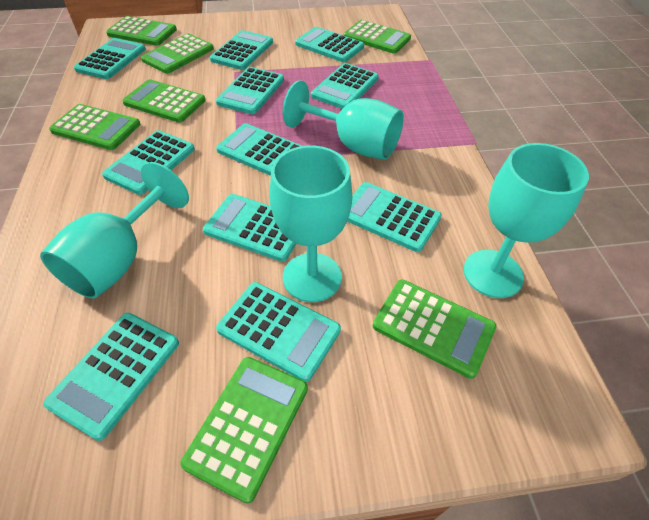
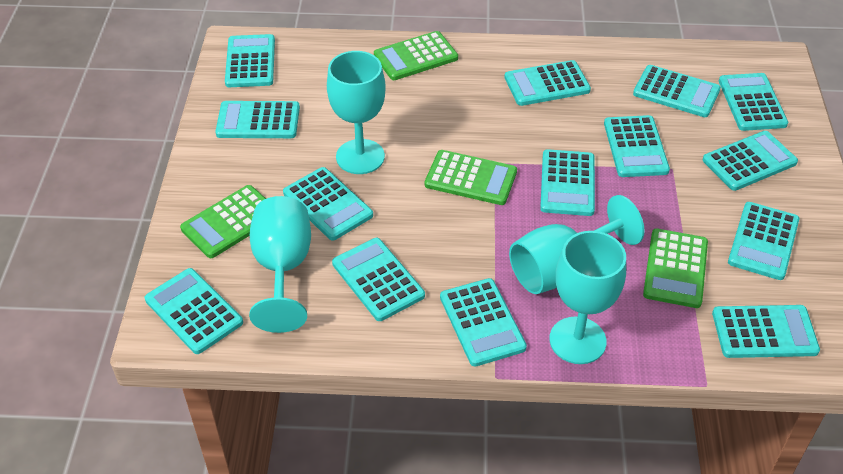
green calculator: [49,104,140,150] [106,16,177,46] [122,79,206,123] [141,33,214,74] [181,357,308,503] [343,20,411,54] [373,279,496,379] = 7 -> [180,185,266,258] [374,31,458,80] [425,150,517,205] [643,228,708,308] = 4
turquoise calculator: [43,313,179,441] [74,38,146,79] [102,130,195,195] [203,194,296,262] [210,30,273,70] [216,67,284,114] [216,123,302,176] [216,282,341,382] [295,27,364,62] [311,63,379,109] [347,182,442,252] = 11 -> [145,268,243,354] [215,101,300,138] [225,34,275,87] [283,167,373,241] [332,238,425,321] [440,278,527,367] [504,60,591,106] [540,149,595,216] [604,115,670,177] [633,65,721,117] [703,131,798,191] [712,305,820,358] [719,73,788,131] [728,202,799,280] = 14

